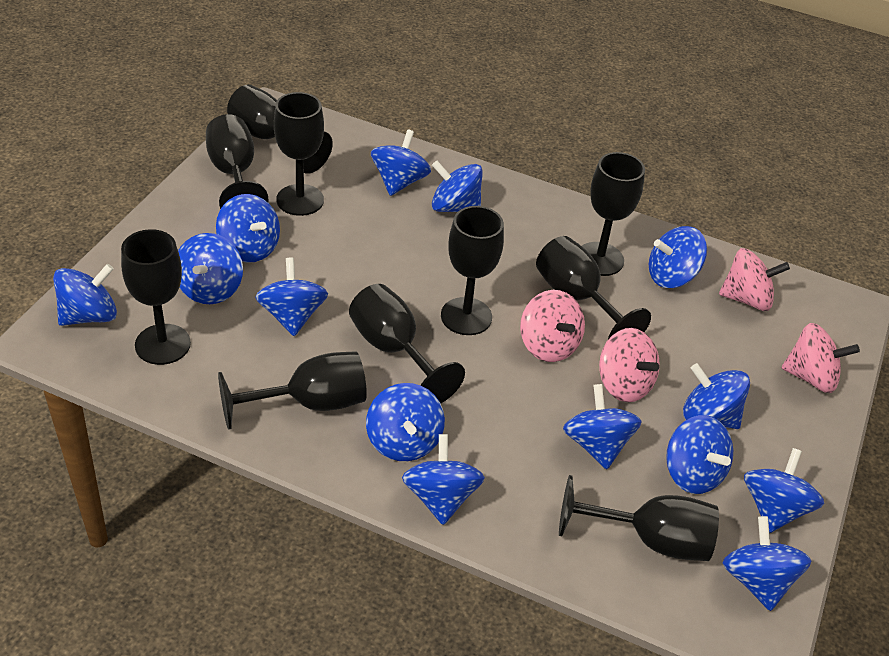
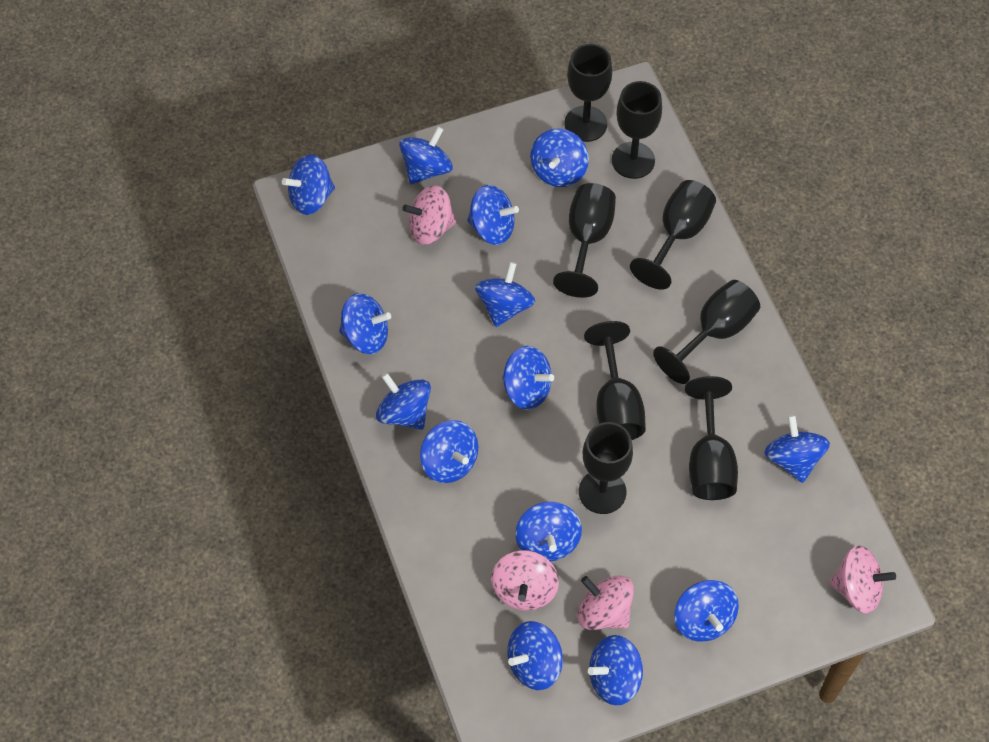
black goblet: [121,229,191,365] [206,114,268,209] [218,351,367,430] [227,85,333,174] [274,92,324,216] [349,284,465,403] [441,206,504,335] [536,236,651,339] [559,475,719,561] [582,152,645,276] = 10 -> [553,183,616,298] [564,44,612,142] [579,422,633,514] [584,321,646,440] [612,81,662,179] [630,180,716,290] [653,280,760,384] [685,376,738,500] = 8

